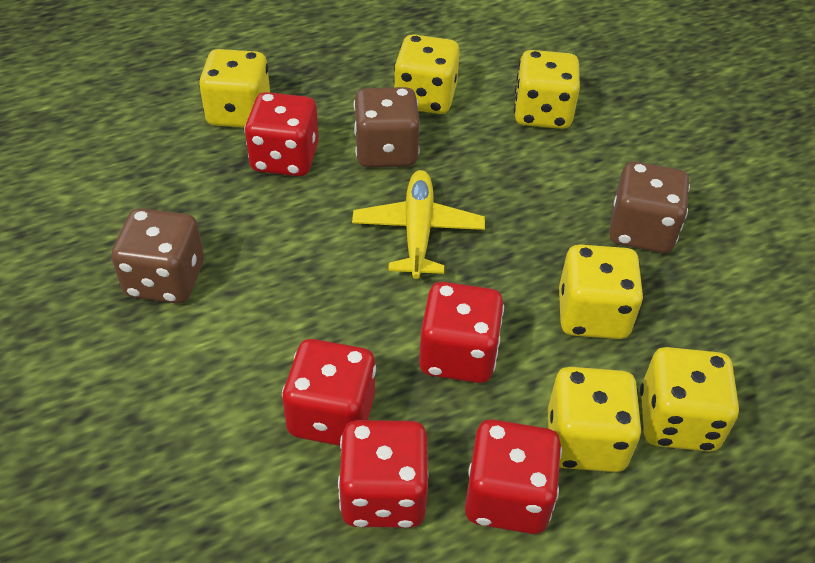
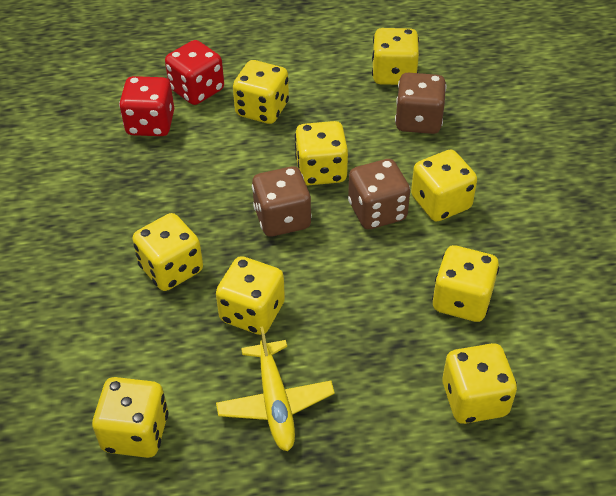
red dice: [244,92,319,176] [282,339,376,446] [338,420,428,528] [419,282,504,383] [465,419,562,534] = 5 -> [119,76,174,136] [165,40,224,105] = 2
yellow dice: [199,49,270,128] [393,34,460,114] [514,50,580,129] [548,367,642,472] [559,244,644,339] [640,347,740,452] = 6 -> [92,377,169,458] [133,213,203,291] [216,256,285,335] [233,60,289,124] [295,121,348,185] [372,28,419,85] [411,150,477,222] [432,245,499,322] [442,343,517,424] = 9

